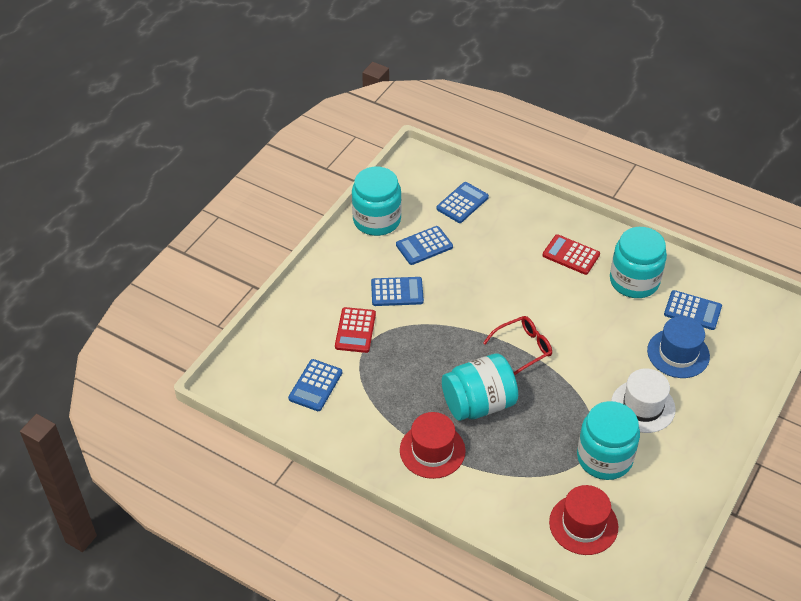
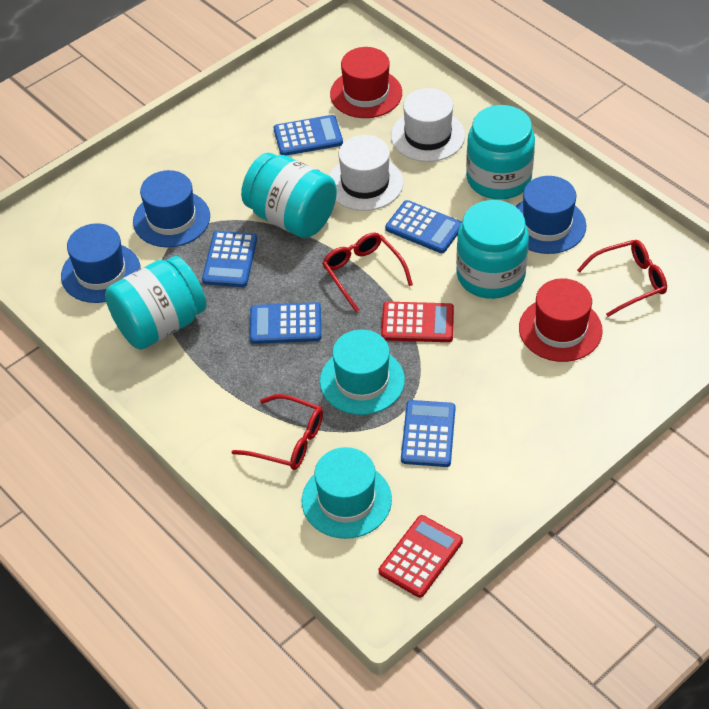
blue hat: [647,316,710,378] = 1 -> [61,223,141,303] [133,170,210,247] [515,176,586,254] = 3
red glasses: [483,316,552,375] = 1 -> [232,394,323,470] [322,232,413,312] [577,240,667,317] = 3
turquoise hat: none = 0 -> [302,447,392,539] [320,330,405,415] = 2
white hat: [611,369,676,433] = 1 -> [329,135,403,211] [391,88,465,162] = 2

